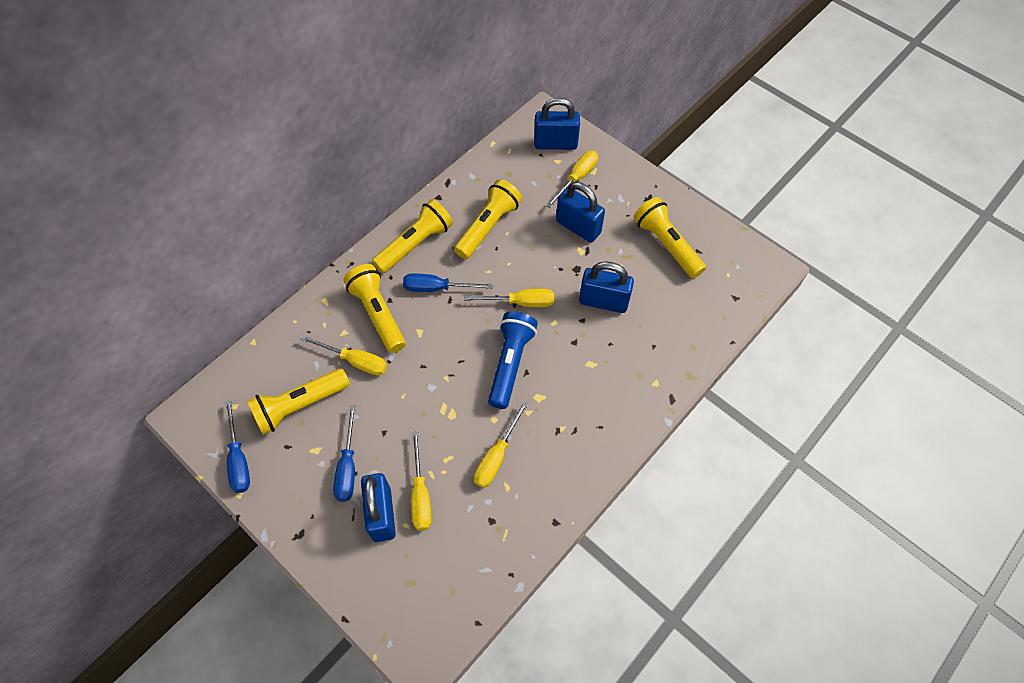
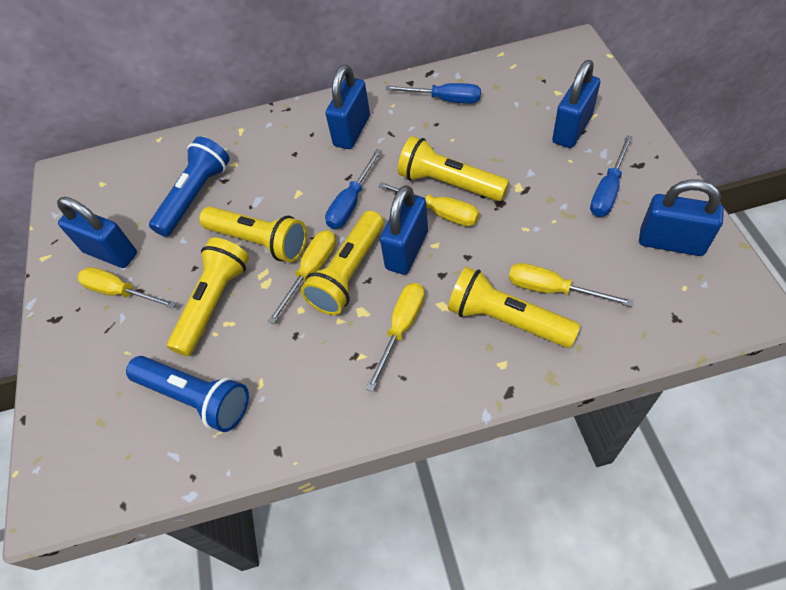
blue flashlight: [488,312,538,409] = 1 -> [126,356,249,432] [149,137,230,237] = 2
blue padlock: [361,473,396,542] [534,98,580,150] [556,182,605,243] [579,261,634,313] = 4 -> [57,197,137,268] [326,65,370,149] [380,185,428,275] [552,60,600,148] [639,179,724,256] = 5

